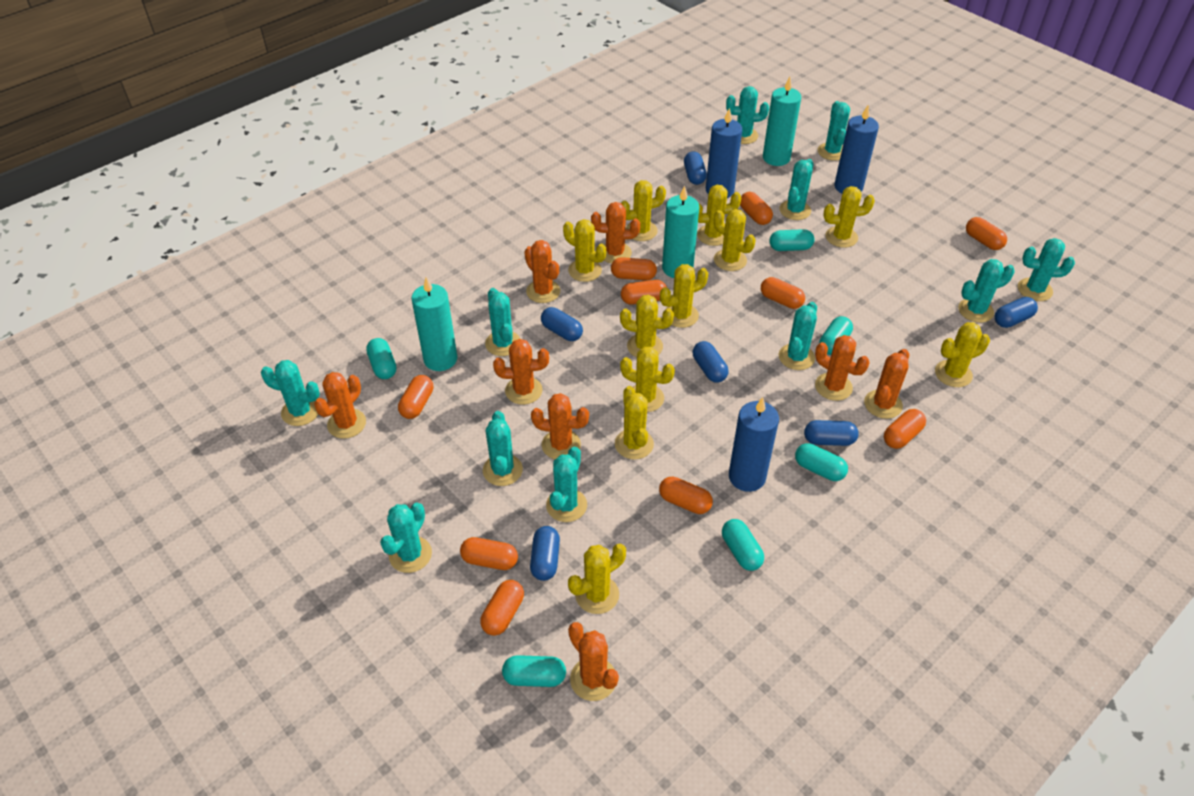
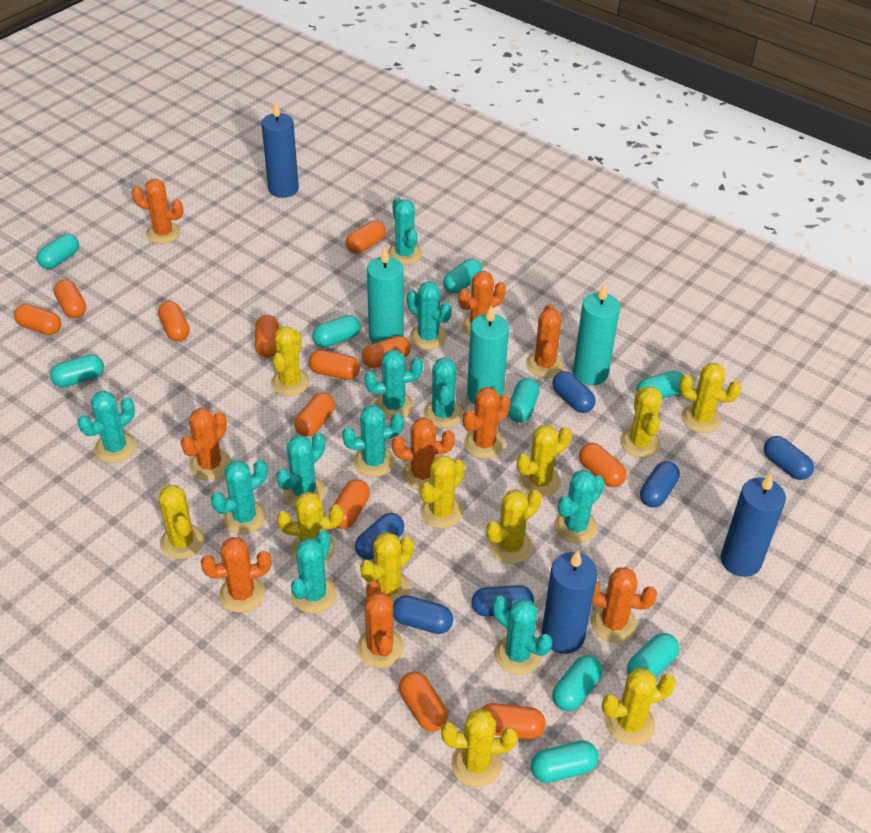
orange cactus: [314,372,366,439] [493,339,549,405] [524,240,560,303] [531,393,589,459] [568,622,619,701] [591,202,640,264] [815,335,870,401] [864,349,909,419] = 8 -> [131,179,183,244] [181,408,231,481] [201,537,271,613] [357,581,404,668] [392,418,455,490] [458,271,506,336] [463,387,510,459] [526,304,564,377] [591,567,657,643] = 9
orange capsule: [398,375,433,419] [460,537,518,570] [480,580,524,636] [611,257,657,280] [621,280,667,305] [659,477,713,514] [740,192,773,225] [761,277,805,309] [884,409,926,449] [966,217,1007,250] = 10 -> [14,304,61,335] [54,280,86,318] [158,301,190,341] [255,315,279,357] [294,392,335,437] [309,350,360,380] [334,479,370,529] [346,221,386,253] [362,336,411,368] [399,672,448,732] [481,703,546,739] [579,443,626,487] = 12
turquoise capsule: [366,338,396,379] [502,655,566,687] [722,519,764,571] [769,229,815,251] [795,443,848,481] [819,316,853,355] = 6 -> [37,234,79,269] [50,354,104,387] [312,315,361,347] [443,259,482,294] [508,378,540,423] [531,740,599,783] [552,655,602,711] [627,633,679,677] [636,371,684,399] = 9

